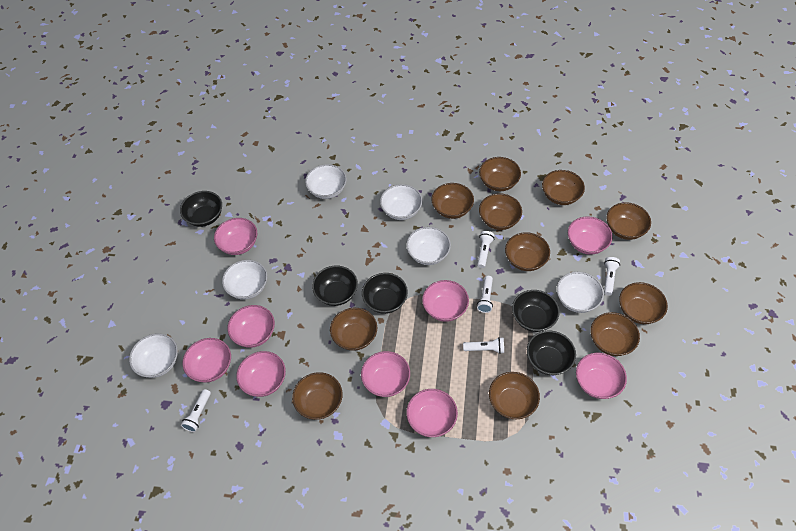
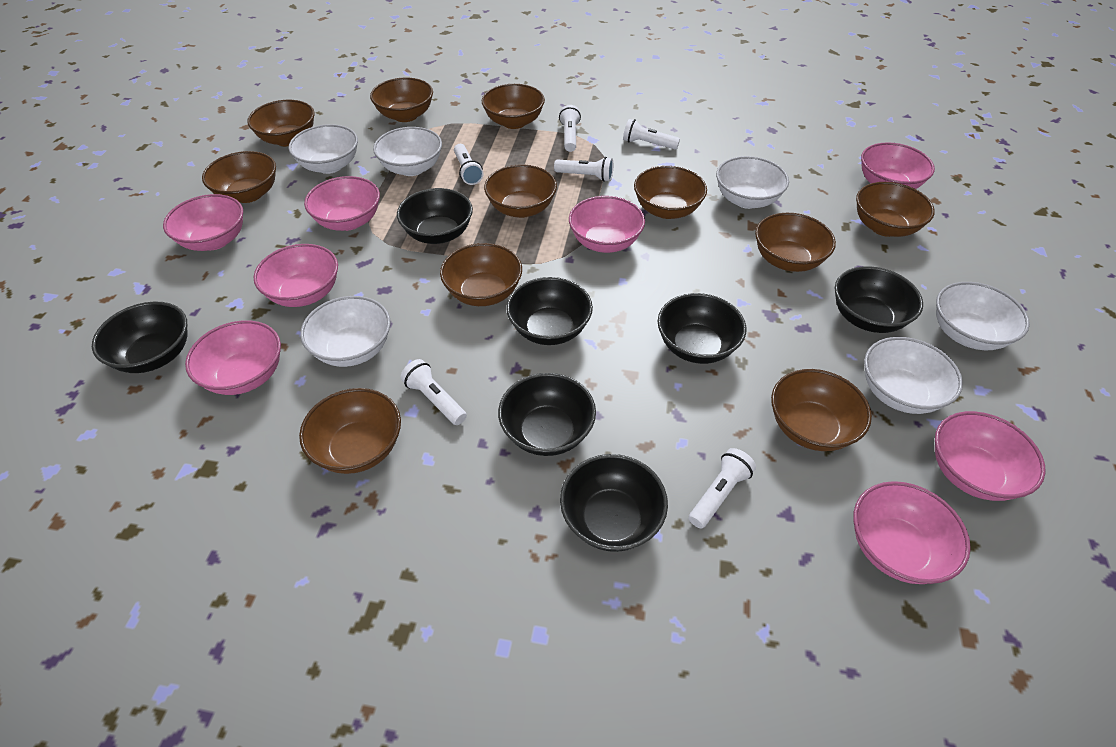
black bowl: [180,191,222,227] [312,266,358,306] [362,273,408,314] [512,290,560,332] [527,331,576,375] = 5 -> [92,302,187,373] [397,188,473,244] [498,373,596,456] [506,277,593,345] [560,454,668,552] [658,293,747,364] [835,266,923,333] = 7
pink bowl: [182,338,231,383] [214,218,257,255] [228,305,275,348] [236,351,286,397] [361,351,410,397] [407,389,458,437] [422,280,469,322] [568,217,613,255] [576,353,627,399] = 9 -> [163,194,243,251] [185,320,281,395] [254,244,338,307] [304,176,380,231] [569,196,645,253] [853,481,971,584] [861,142,935,189] [935,411,1046,501] = 8
white flashlight: [181,389,211,432] [463,337,504,354] [477,231,494,268] [477,276,493,313] [604,257,620,296] = 5 -> [401,359,467,425] [454,144,483,185] [554,157,613,182] [559,105,581,152] [623,119,680,150] [689,448,756,529] = 6

